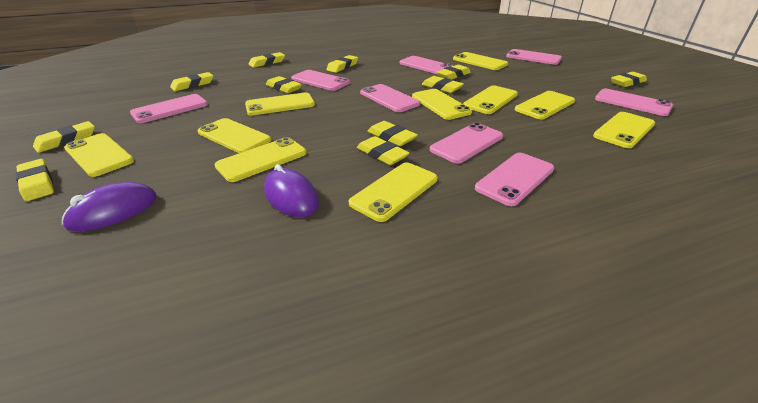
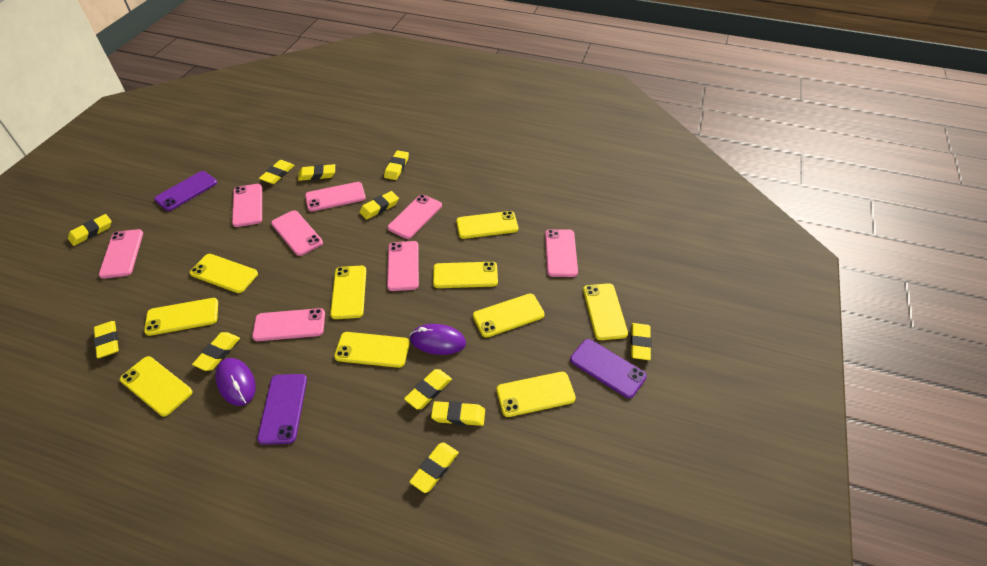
purple phone: none = 0 -> [154,171,217,211] [257,374,307,445] [570,339,647,398] = 3

